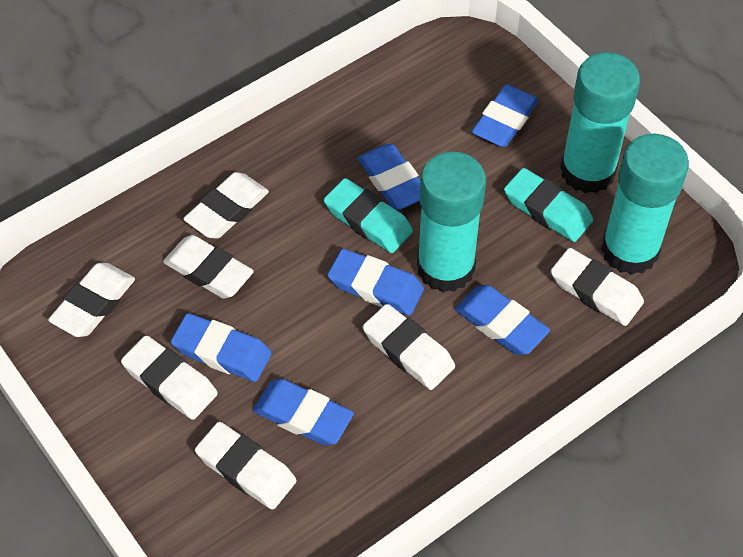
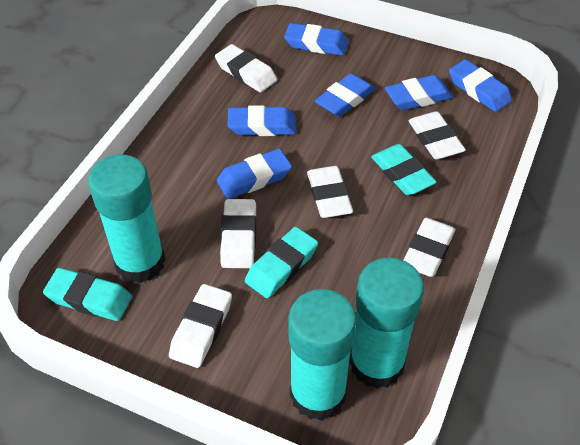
turquoise eraser: [324,178,413,253] [504,168,593,242] = 2 -> [43,268,132,321] [245,227,318,298] [371,144,437,195] = 3
white eraser: [48,263,135,337] [121,336,218,420] [163,235,254,299] [183,172,269,239] [195,422,296,510] [363,304,455,390] [551,248,644,326] = 7 -> [169,284,232,368] [215,44,277,92] [220,199,256,268] [307,166,353,218] [404,218,455,277] [409,111,466,159] = 6

